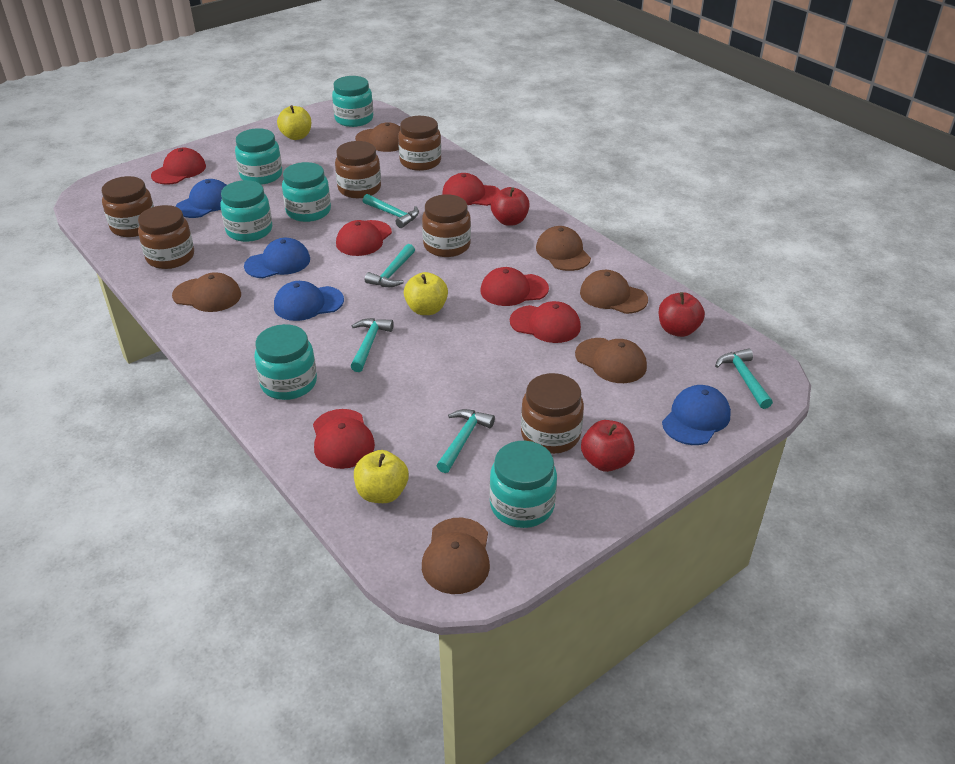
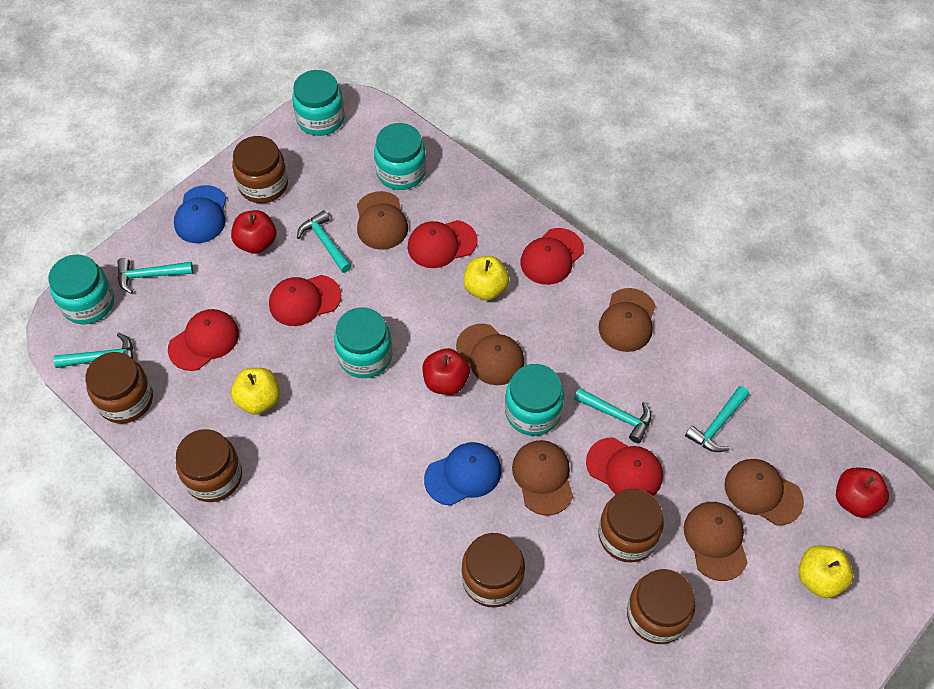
blue cap: [176,179,226,218] [244,238,310,278] [274,281,344,321] [662,385,731,445] = 4 -> [174,185,227,243] [424,442,501,506] = 2
red cap: [151,148,206,185] [313,409,375,469] [336,220,392,256] [442,173,500,206] [480,267,549,306] [510,301,581,343] = 6 -> [168,309,239,371] [269,275,341,326] [407,220,478,268] [520,228,584,285] [586,437,663,496] = 5
turquoise jar: [221,180,272,242] [235,128,282,185] [254,324,317,400] [282,162,331,222] [332,76,373,127] [489,441,557,528] = 6 -> [49,254,114,324] [292,70,345,136] [334,307,392,378] [374,123,426,190] [505,364,564,436] = 5

